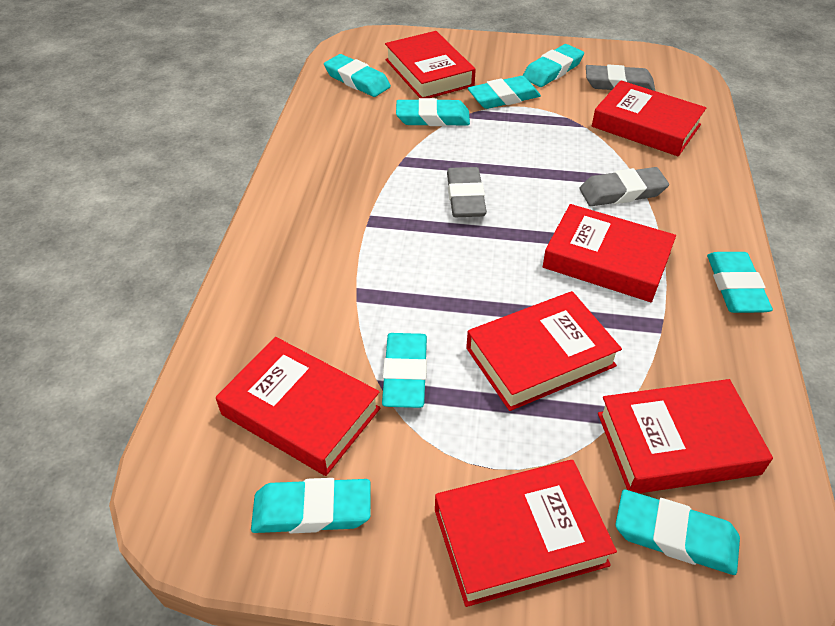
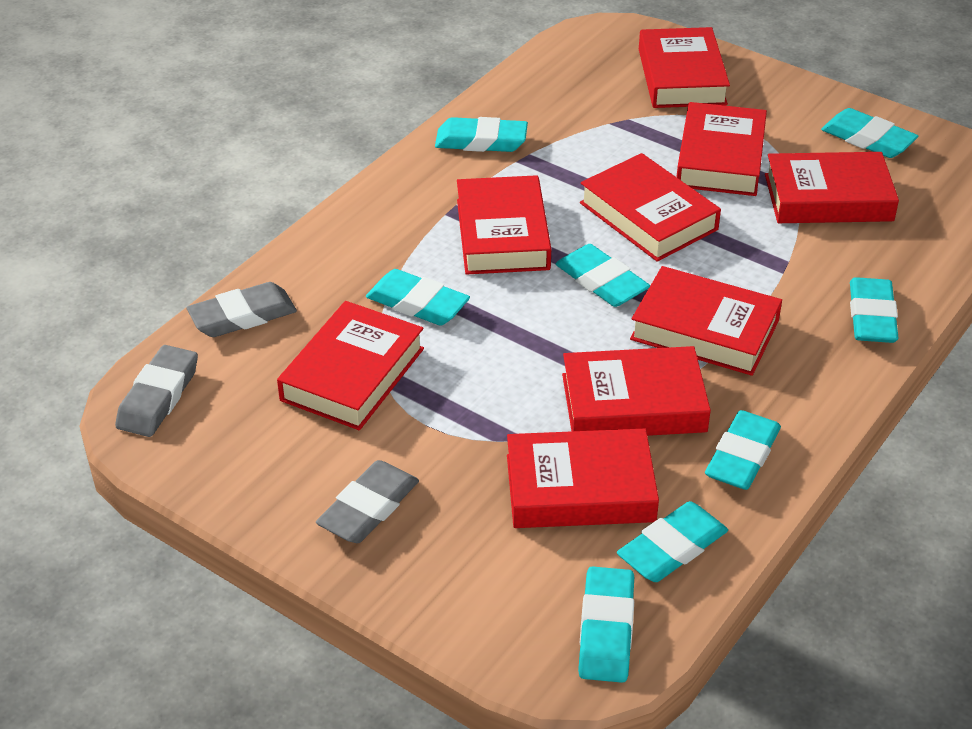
red book: [216,337,380,476] [385,31,476,98] [435,460,617,607] [466,291,622,411] [542,204,676,302] [592,80,706,156] [598,379,773,493] = 7 -> [277,301,424,430] [457,175,551,275] [507,429,659,528] [562,346,711,436] [580,153,721,262] [630,266,782,376] [639,27,730,108] [677,102,767,196] [765,152,899,223] = 9

